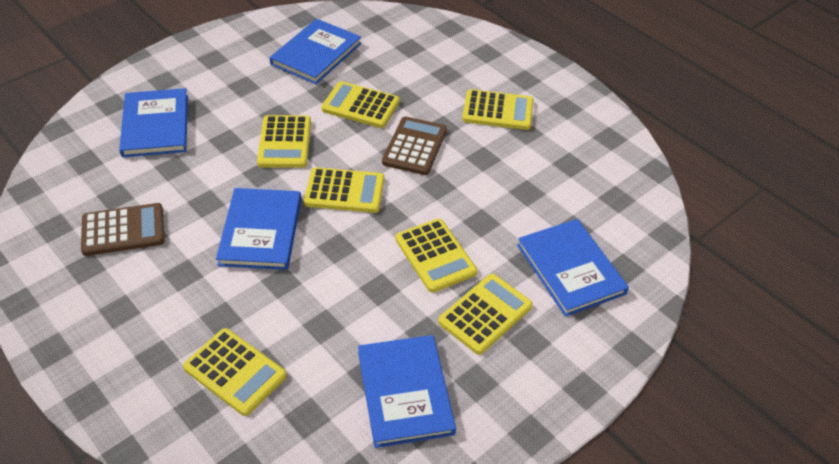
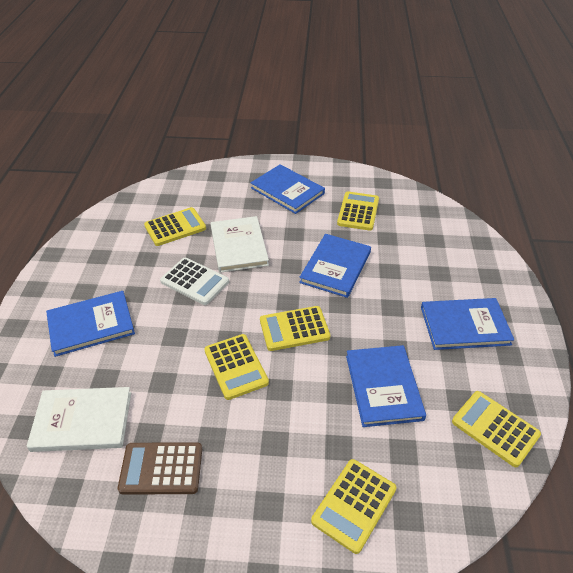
brown calculator: [81,203,165,256] [382,116,447,175] = 2 -> [118,442,202,495] = 1
white book: none = 0 -> [27,387,131,452] [211,216,269,273] = 2
white calculator: none = 0 -> [160,258,229,305] = 1
yellow calculator: [183,328,287,416] [257,115,311,168] [304,167,385,213] [321,81,400,128] [395,218,477,293] [438,274,533,355] [462,89,534,130] = 7 -> [144,207,206,246] [204,334,269,400] [260,306,330,351] [311,459,397,554] [337,191,379,231] [452,391,541,467] = 6

